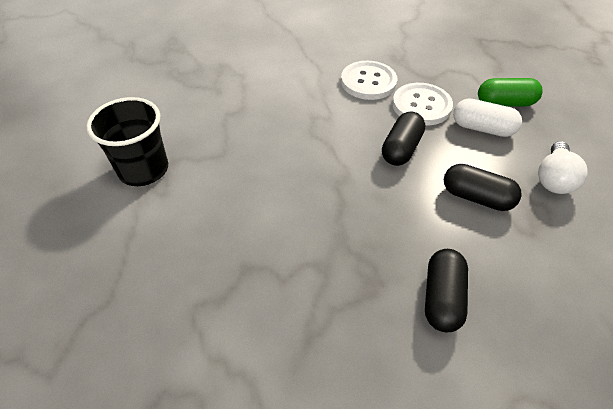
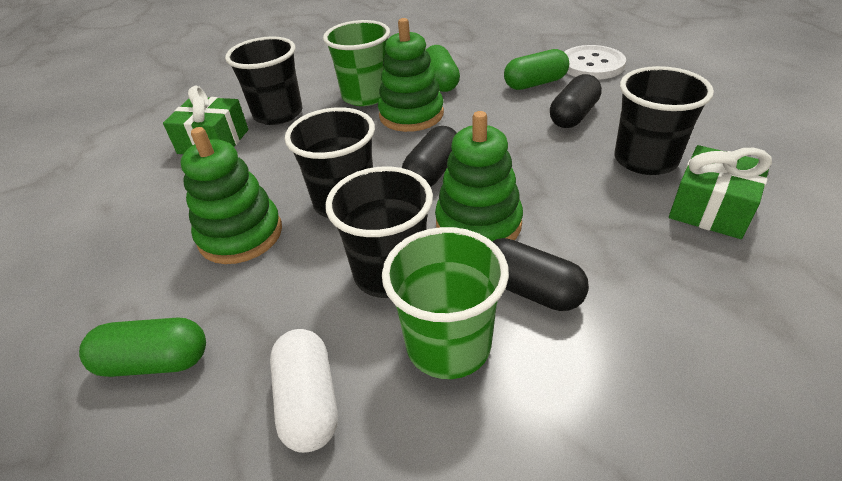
black cup: [86,97,168,186] = 1 -> [225,36,303,125] [285,107,375,218] [325,166,433,298] [614,66,714,175] = 4
green capsule: [478,78,543,107] = 1 -> [79,317,206,377] [426,45,460,92] [504,49,569,90] = 3
green cup: none = 0 -> [323,20,390,106] [382,227,509,379] = 2
green gift: none = 0 -> [163,86,248,154] [669,145,772,239] = 2
green stacking toy: none = 0 -> [181,127,282,264] [378,18,444,132] [435,111,523,241] = 3
white button: [341,61,397,100] [392,83,453,125] = 2 -> [564,45,626,80] = 1
white light bulb: [538,141,588,194] = 1 -> none = 0

